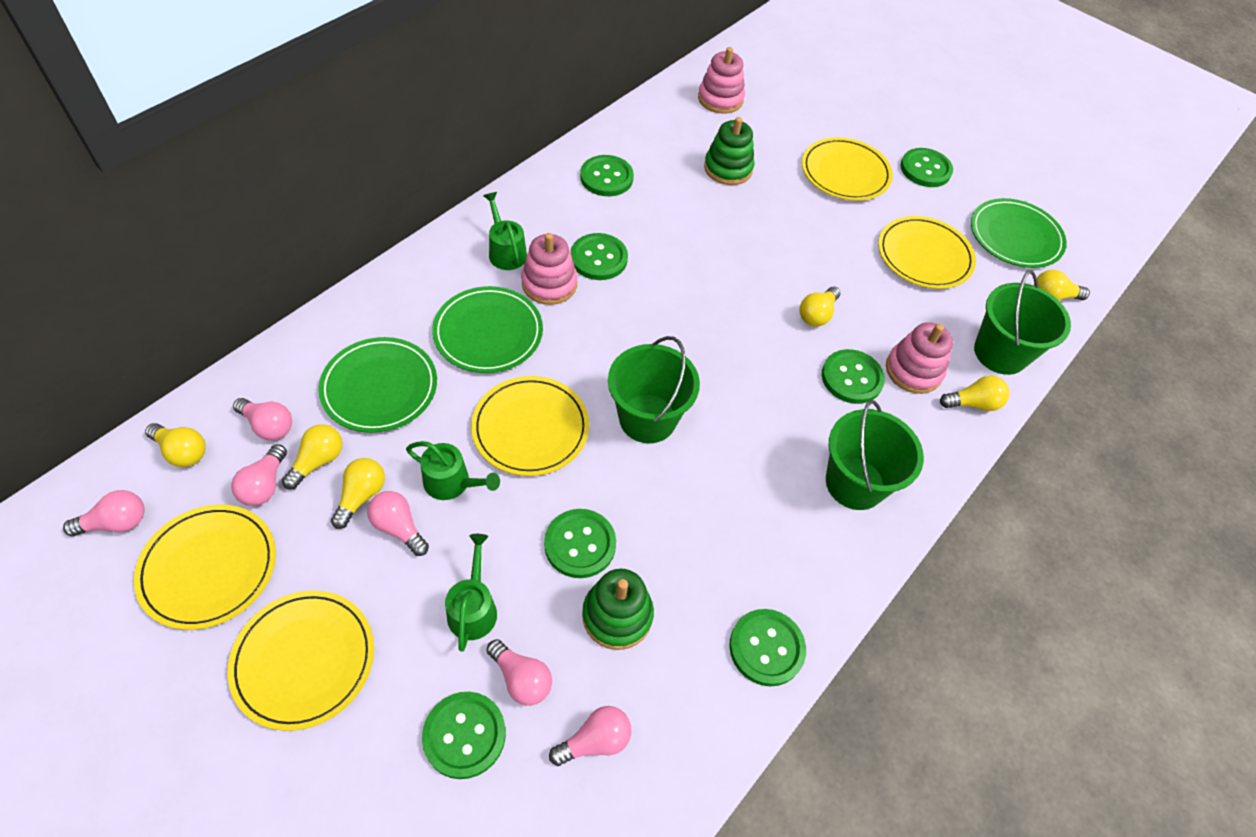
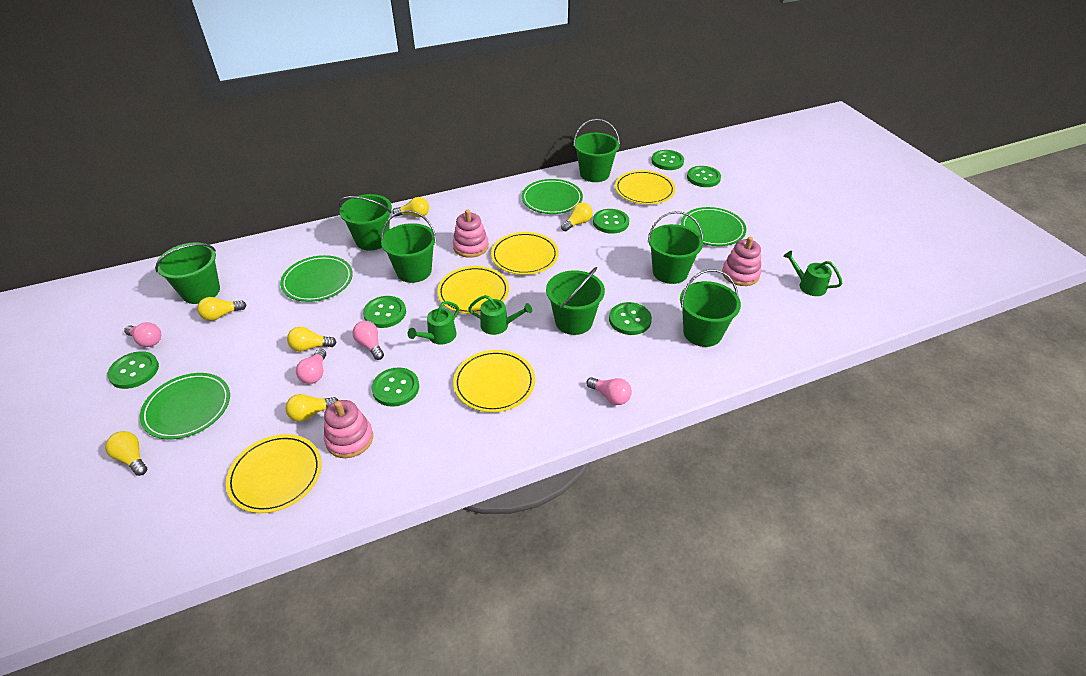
green bucket: [608,336,700,443] [826,400,924,510] [974,270,1071,375] = 3 -> [155,242,220,304] [339,194,392,250] [381,210,436,283] [546,267,605,335] [573,119,620,182] [648,211,703,284] [680,269,741,347] = 7
green plate: [318,337,437,433] [432,286,543,373] [971,198,1067,268] = 3 -> [140,373,230,439] [280,255,353,302] [522,179,583,214] [681,207,746,246] = 4
green stacking toy: [582,569,654,650] [704,117,755,185] = 2 -> none = 0
pink light bulb: [63,490,145,537] [231,444,287,506] [233,398,292,440] [367,491,429,556] [487,639,552,706] [549,706,631,766] = 6 -> [124,322,161,347] [296,349,326,384] [352,321,384,360] [586,377,632,405] = 4

